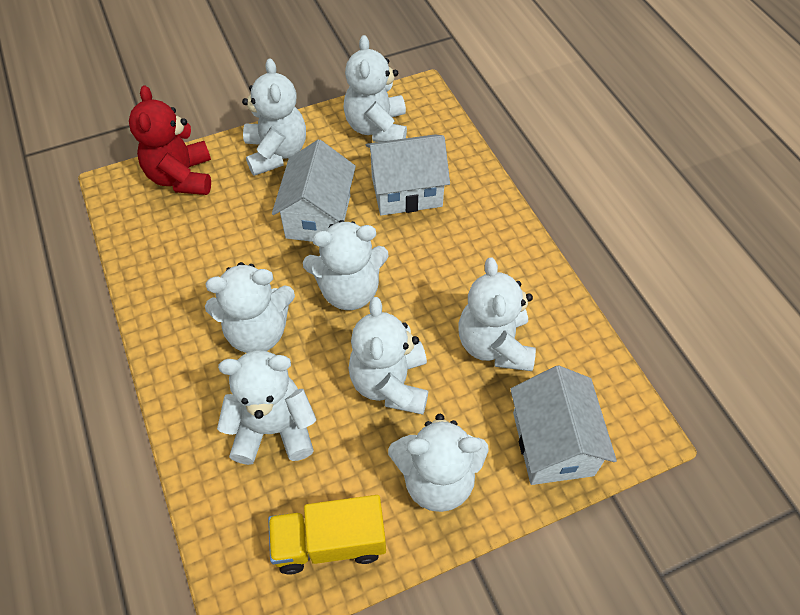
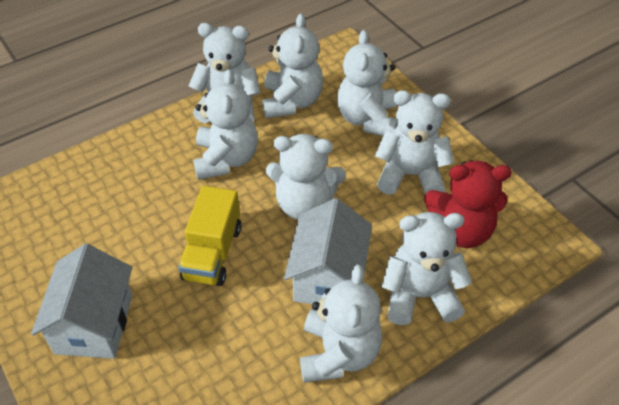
white house: [272,139,356,242] [366,135,450,216] [510,366,617,485] = 3 -> [31,244,132,359] [284,198,372,304] = 2

